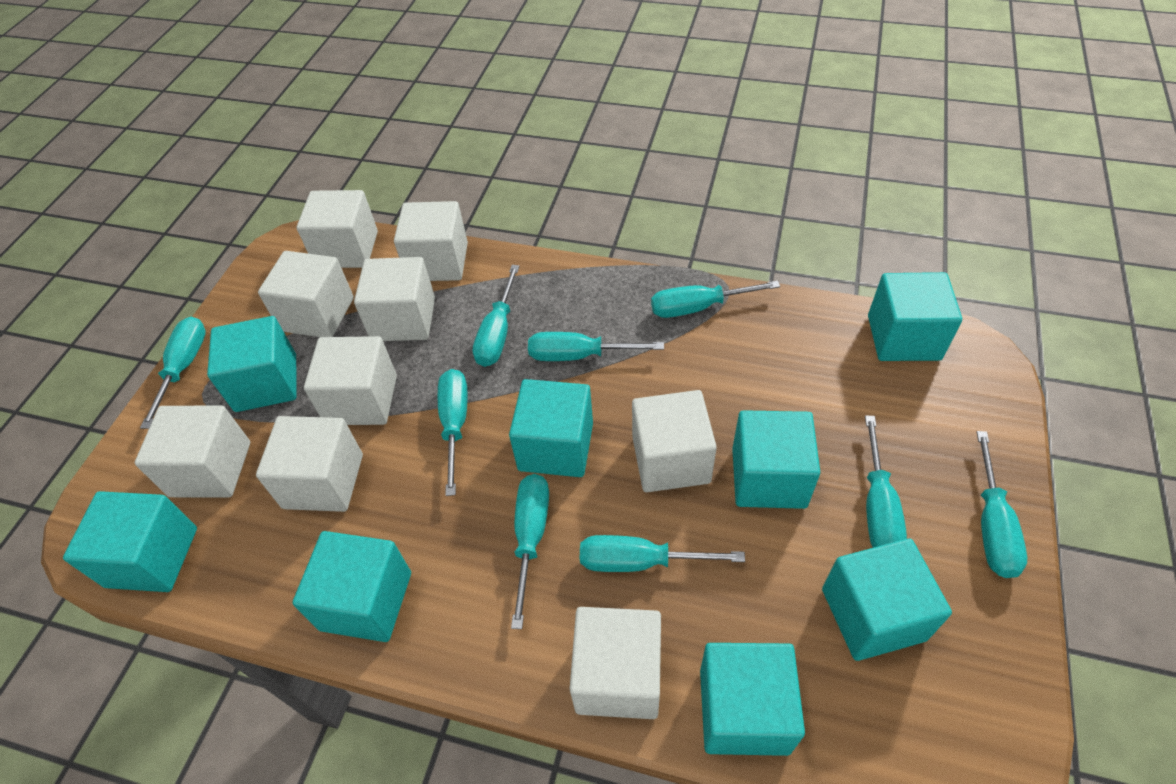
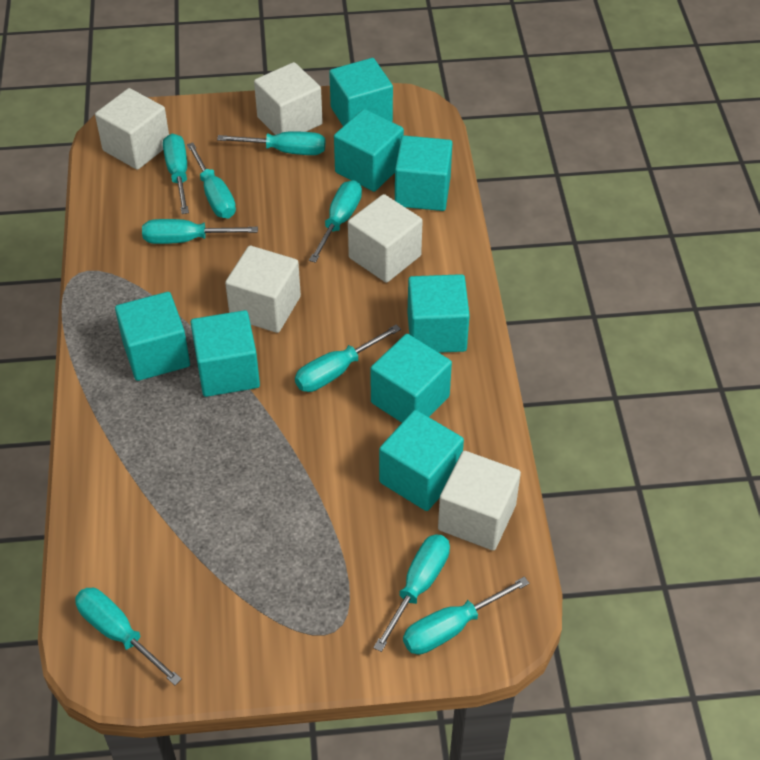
white cube: [135,406,250,498] [256,416,363,512] [258,251,354,337] [297,190,378,268] [304,336,397,425] [354,257,435,341] [394,201,468,281] [570,607,661,719] [632,390,717,492] = 9 -> [95,88,169,170] [225,246,301,333] [254,62,323,135] [348,194,423,283] [438,451,521,551] = 5

